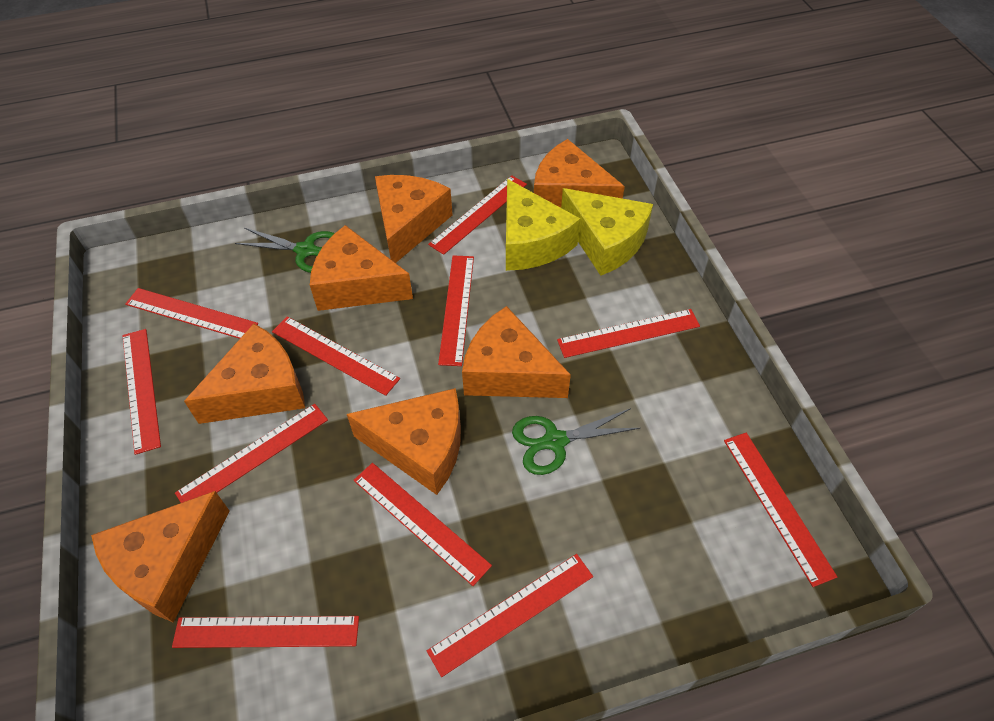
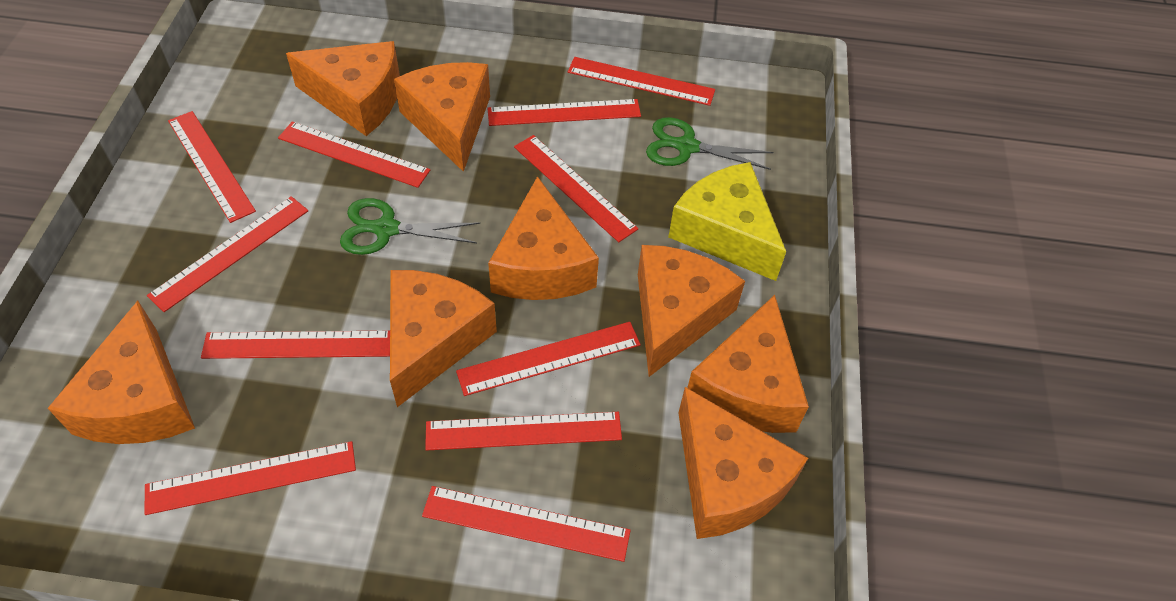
orange cheese: [91,491,229,623] [184,324,305,424] [310,225,413,311] [347,388,461,495] [375,175,453,263] [462,306,571,398] [534,139,625,208] = 7 -> [48,301,195,444] [286,41,400,136] [390,270,497,407] [394,62,490,172] [488,176,599,300] [638,245,745,377] [678,387,808,539] [687,295,809,433] = 8
yellow cheese: [506,179,580,271] [561,188,653,276] = 2 -> [668,162,786,281] = 1

